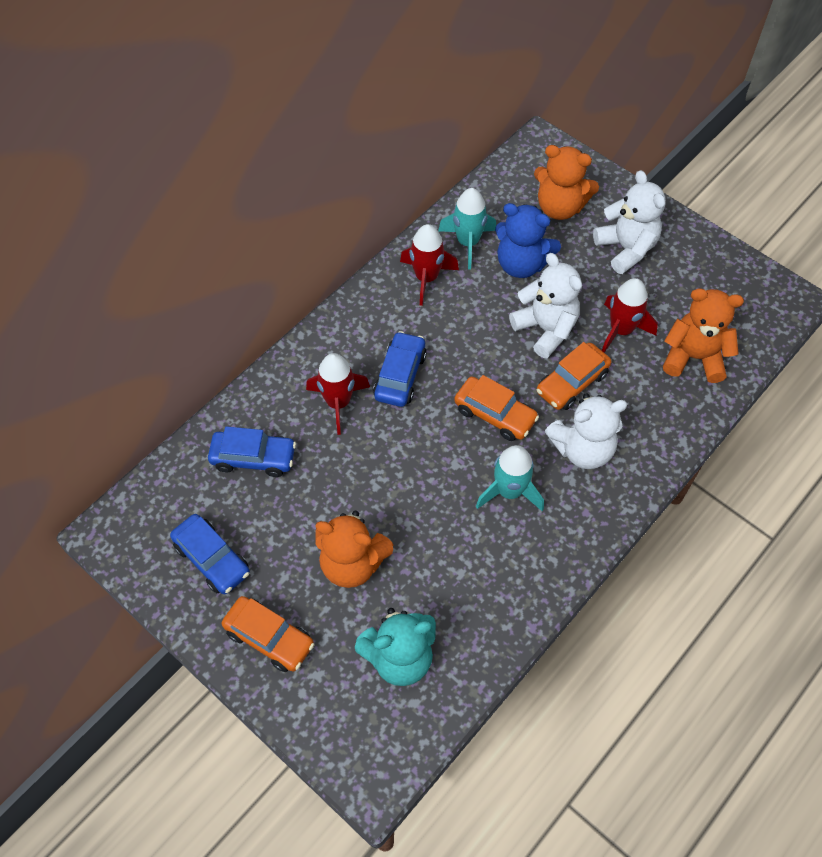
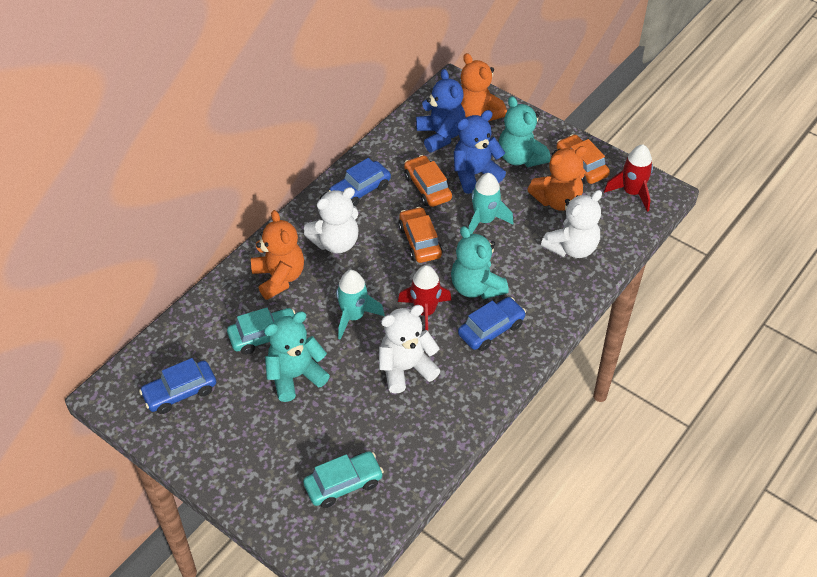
blue teddy bear: [495,203,561,278] = 1 -> [416,69,466,153] [454,110,506,194] = 2
red rocket: [306,353,370,435] [400,224,459,306] [602,278,658,353] = 3 -> [398,265,451,331] [604,145,653,212] = 2
turquoise car: none = 0 -> [227,308,295,355] [303,451,384,508] = 2
turquoise teddy bear: [355,608,436,686] = 1 -> [264,311,330,402] [451,226,509,299] [499,96,551,167] = 3

